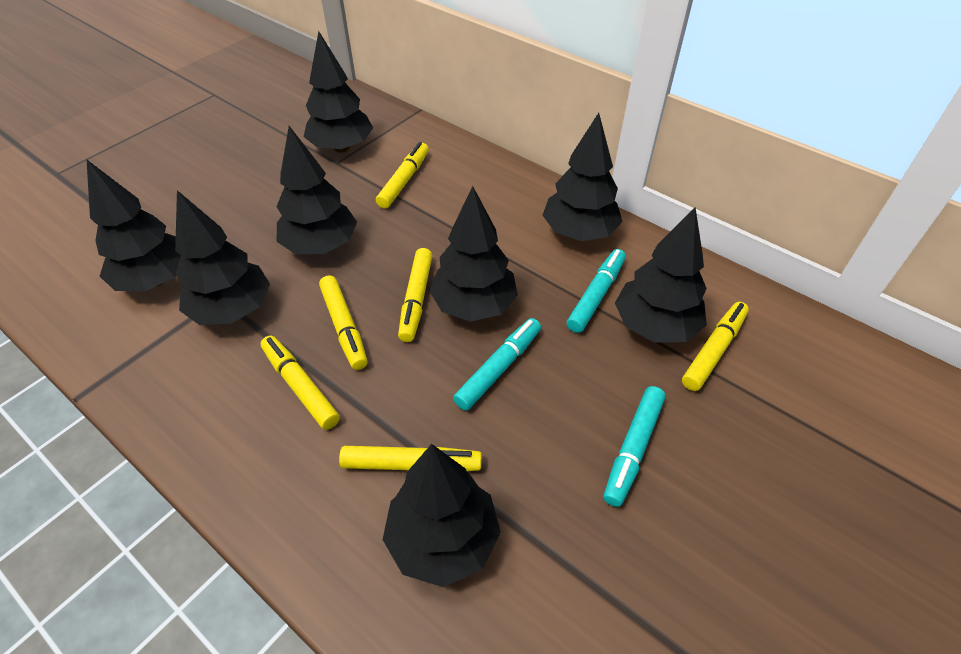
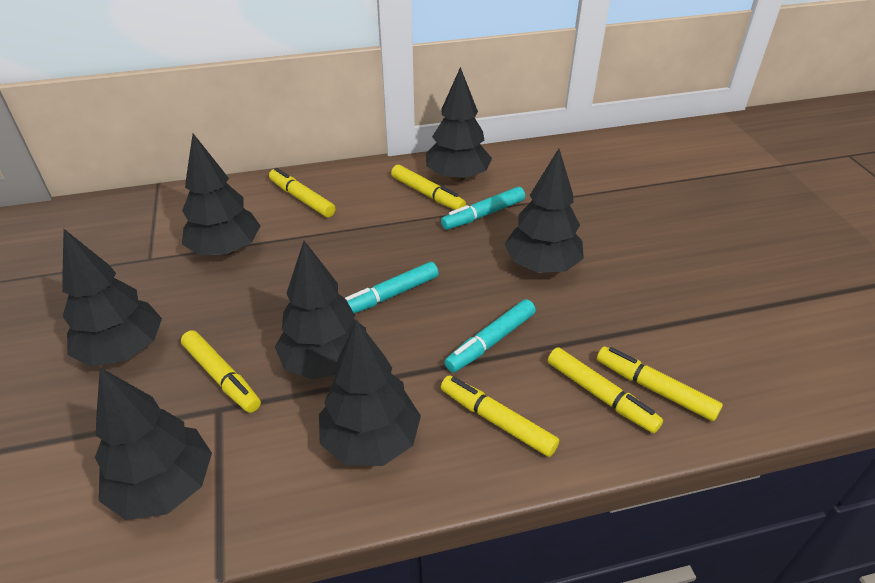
black tree: [86,159,181,291] [175,190,270,325] [276,126,357,254] [304,31,373,152] [383,444,501,587] [429,186,518,322] [542,113,623,241] [615,207,707,343] = 8 -> [62,229,162,367] [95,368,212,520] [182,134,260,256] [275,241,366,380] [319,319,421,466] [426,67,492,182] [505,149,584,273] = 7

